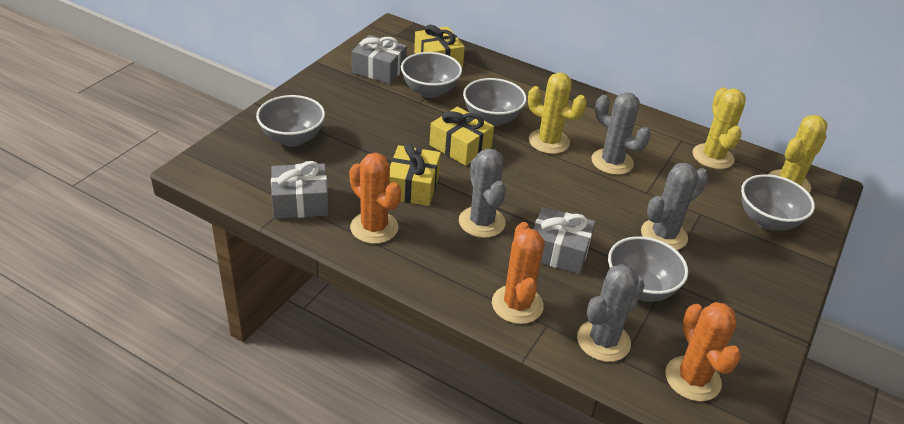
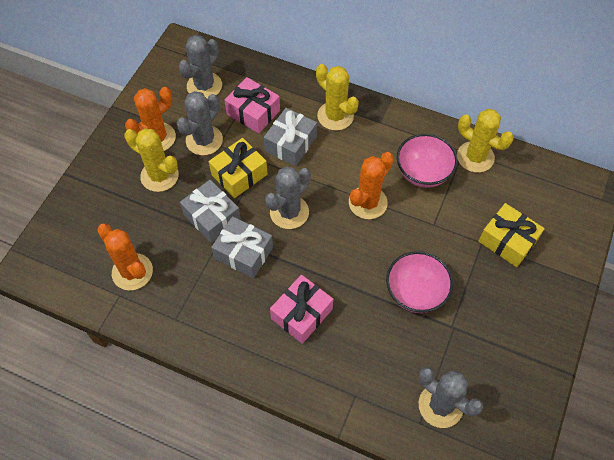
grey bowl: [256,95,325,147] [401,52,462,98] [463,78,527,126] [608,236,688,302] [741,174,815,230] = 5 -> none = 0
pink bowl: none = 0 -> [386,251,453,313] [397,134,458,188] = 2
pink gift: none = 0 -> [225,77,280,134] [270,275,333,344] = 2
yellow gift: [389,143,441,206] [414,25,465,68] [429,107,494,166] = 3 -> [209,138,268,198] [478,203,545,267] = 2

